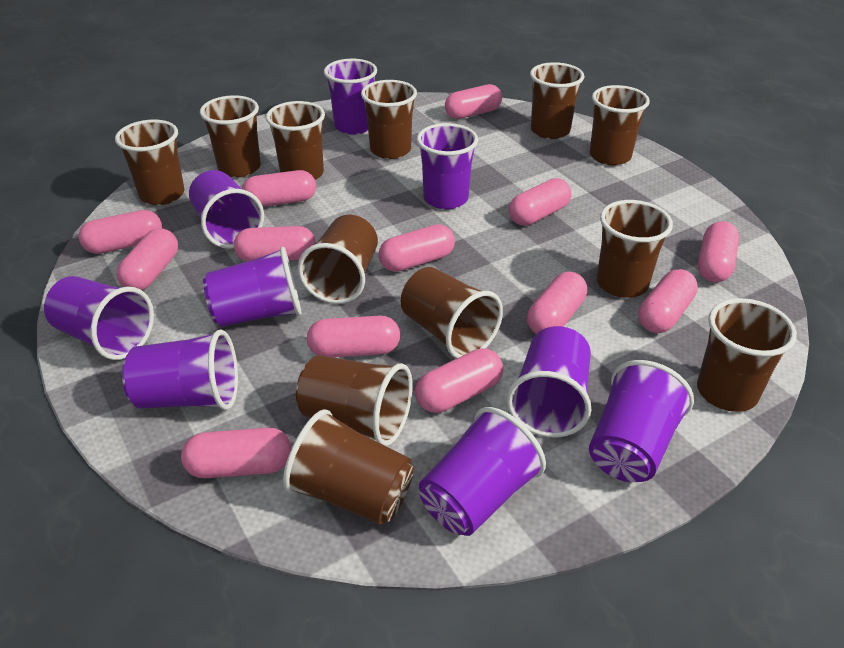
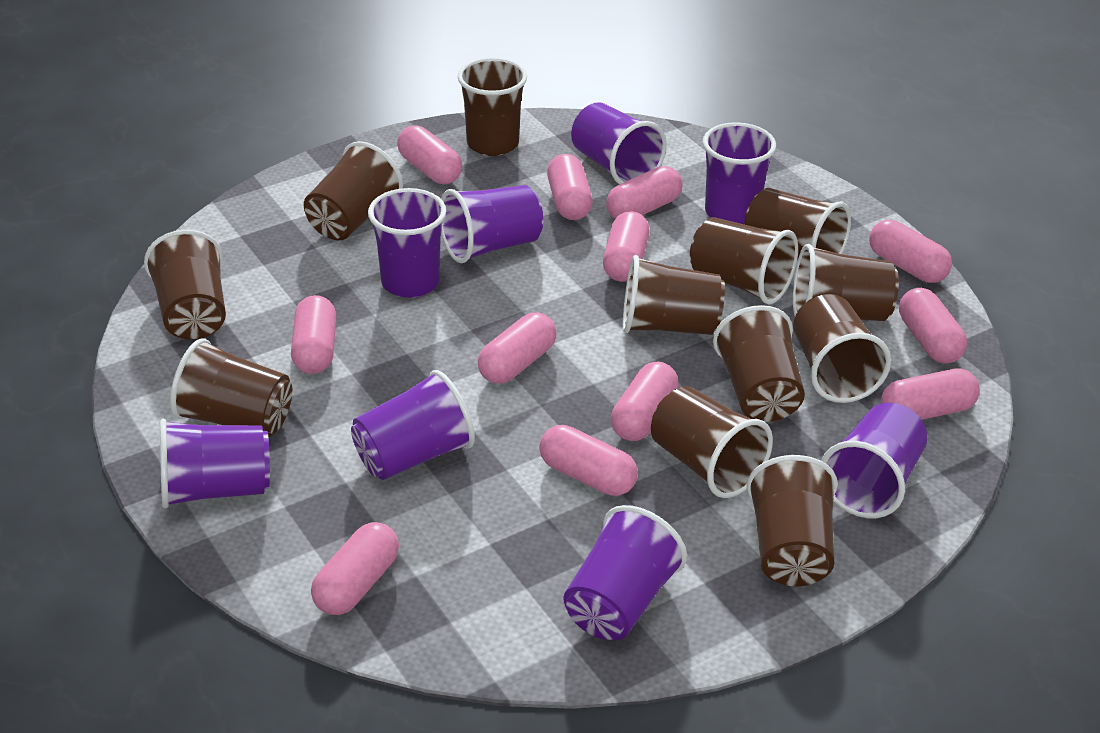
pink capsule: [78,210,162,254] [117,228,178,290] [181,428,292,478] [234,226,316,261] [242,170,316,207] [307,316,400,357] [379,224,455,272] [415,348,503,413] [445,84,502,119] [509,178,571,226] [527,272,587,334] [638,269,698,333] [698,221,739,282] = 13 -> [291,295,336,374] [311,522,399,615] [397,125,462,184] [478,313,556,384] [539,425,638,496] [547,154,592,220] [603,211,650,282] [606,166,682,219] [611,362,679,441] [869,220,952,283] [881,368,980,420] [899,288,967,363] = 12
purple cup: [44,276,154,360] [122,330,238,410] [189,170,264,249] [203,247,302,327] [324,59,377,135] [417,123,478,209] [419,407,546,536] [506,326,591,438] [589,360,694,482] = 9 -> [160,419,270,508] [351,370,475,480] [368,188,446,298] [441,185,543,263] [563,505,687,640] [571,102,666,185] [703,122,776,224] [821,402,928,518] = 8

